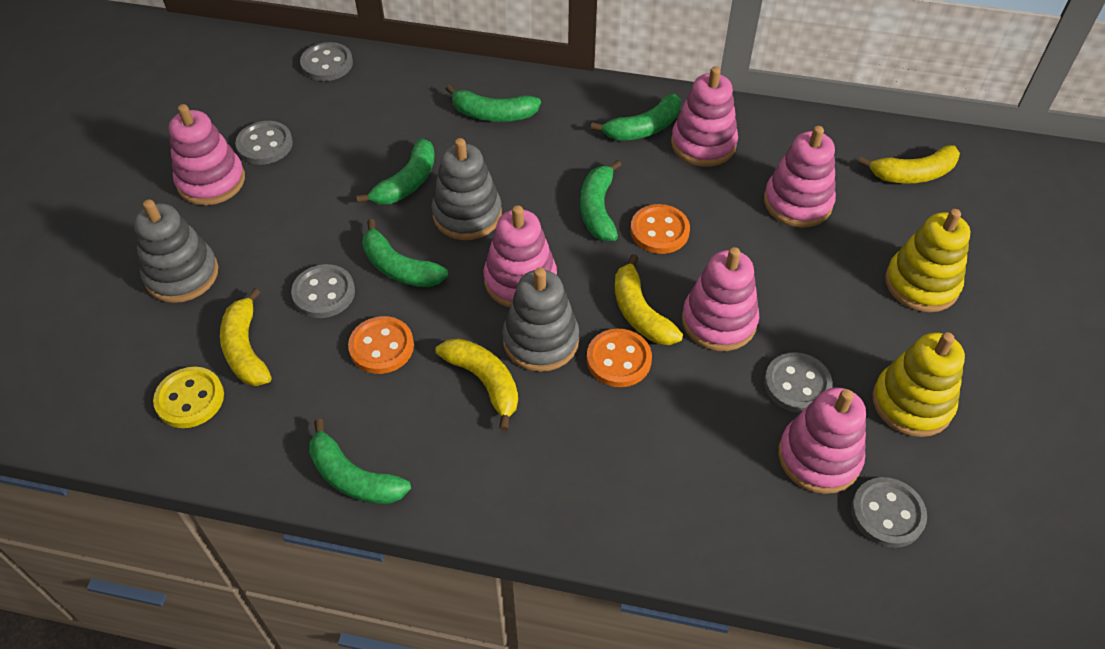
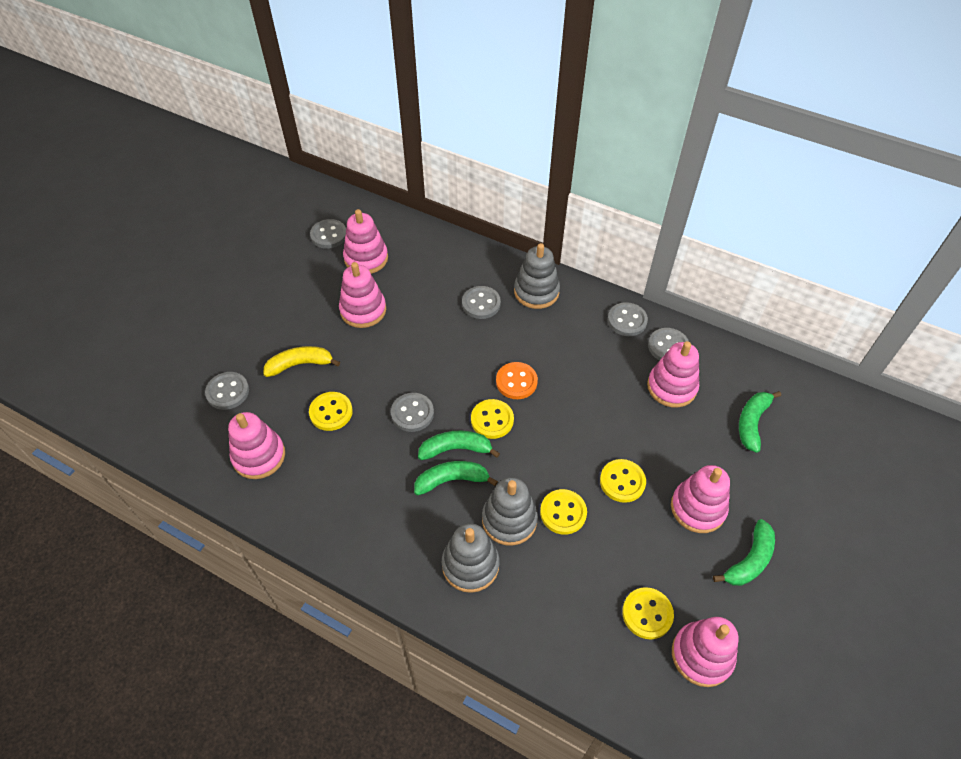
green banana: [309,419,411,504] [356,138,435,205] [362,219,448,287] [446,85,541,122] [580,160,621,241] [591,94,681,141] = 6 -> [414,461,498,496] [418,430,500,460] [713,519,775,586] [739,391,781,453] = 4
grey button: [235,121,293,165] [291,264,355,318] [300,42,353,81] [764,353,833,413] [851,477,927,548] = 5 -> [205,372,249,410] [310,219,346,249] [391,393,434,432] [462,286,501,319] [608,302,648,336] [648,328,689,360] = 6
orange button: [348,316,414,374] [587,329,652,387] [630,204,690,254] = 3 -> [496,362,538,399] = 1
yellow banana: [220,288,271,386] [435,338,518,431] [615,254,683,345] [858,145,960,184] = 4 -> [263,346,340,377] = 1
yellow button: [153,367,224,428] = 1 -> [309,392,353,431] [471,399,514,439] [540,489,587,535] [600,459,646,503] [622,587,674,639] = 5
yellow stacking toy: [872,332,965,437] [885,209,970,312] = 2 -> none = 0

